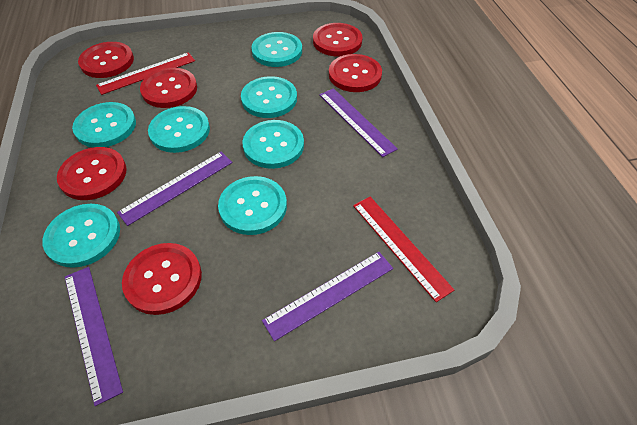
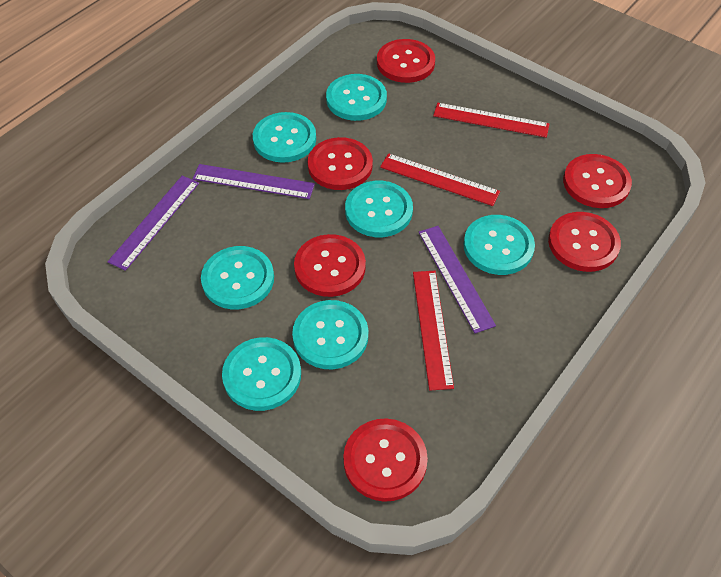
purple ruler: [65,267,123,406] [117,152,232,226] [262,252,393,341] [319,88,398,157] = 4 -> [107,176,199,271] [193,164,315,199] [419,226,496,333] = 3
red ruler: [96,52,195,95] [353,197,454,302] = 2 -> [380,153,500,206] [413,271,454,391] [433,103,549,138] = 3

